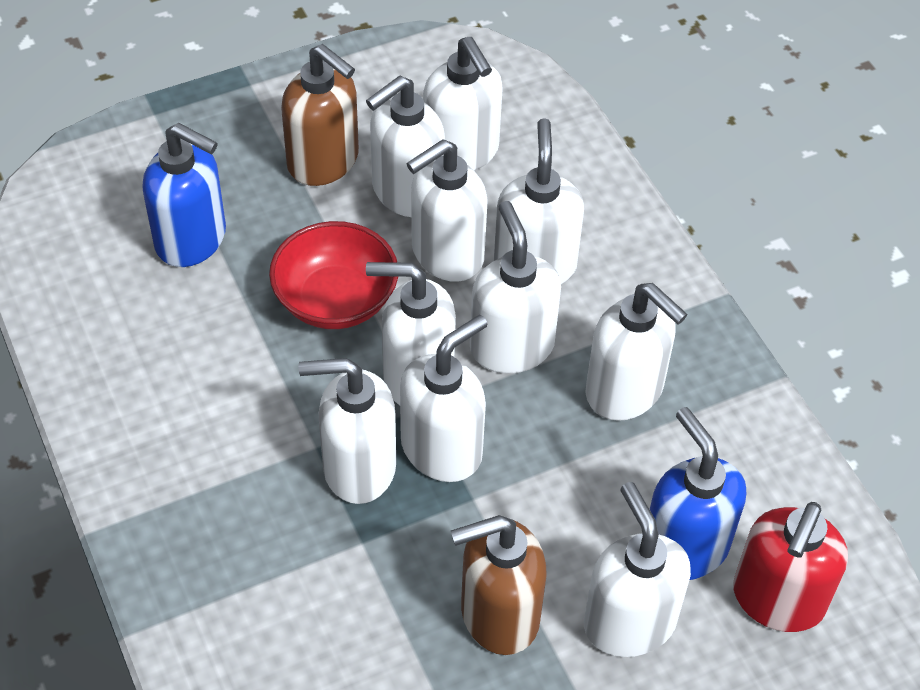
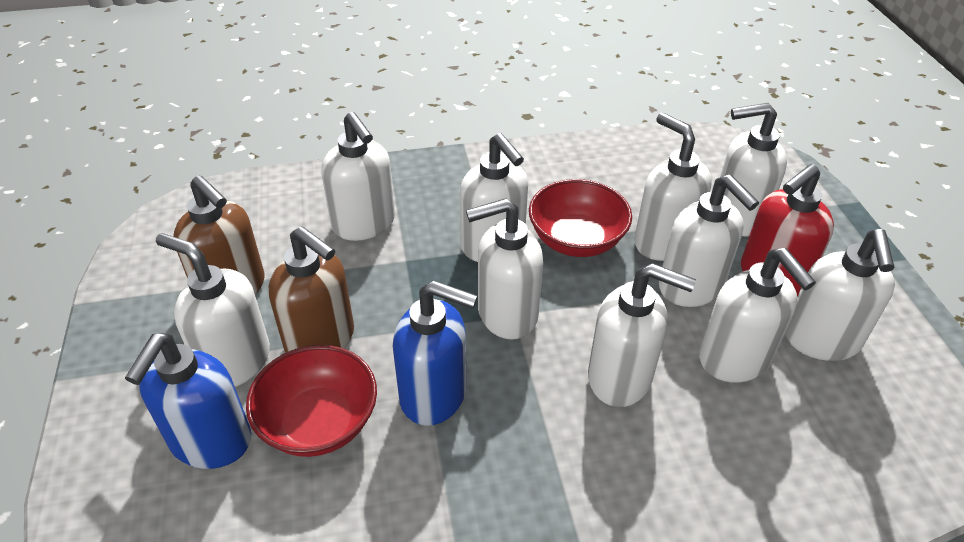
red bowl: [269,221,398,329] = 1 -> [246,345,377,457] [529,179,632,257] = 2

